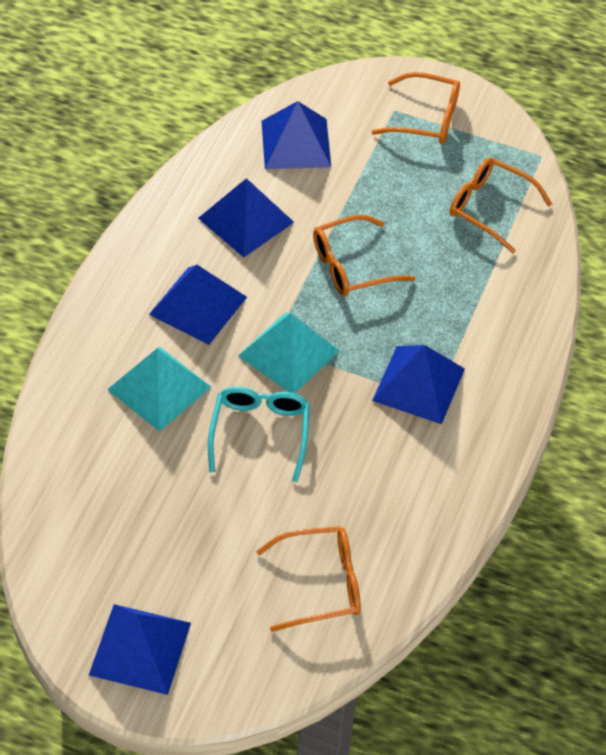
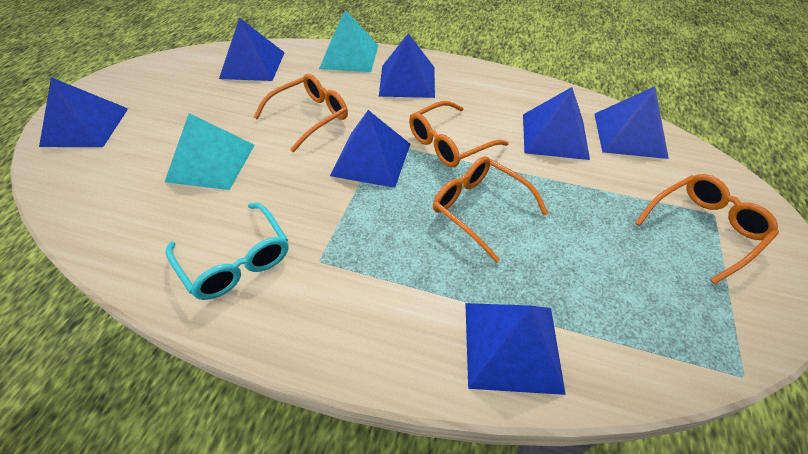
blue pyramid: [89,604,191,695] [149,265,247,345] [198,178,294,257] [261,101,331,169] [372,345,465,424] = 5 -> [39,77,128,147] [219,18,285,81] [330,110,410,188] [379,33,435,98] [465,303,566,395] [523,87,590,160] [594,86,669,159] = 7

